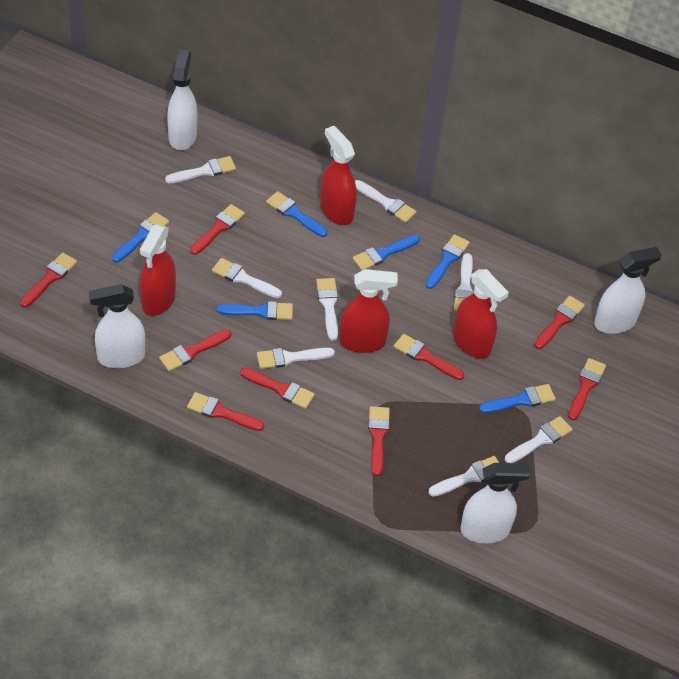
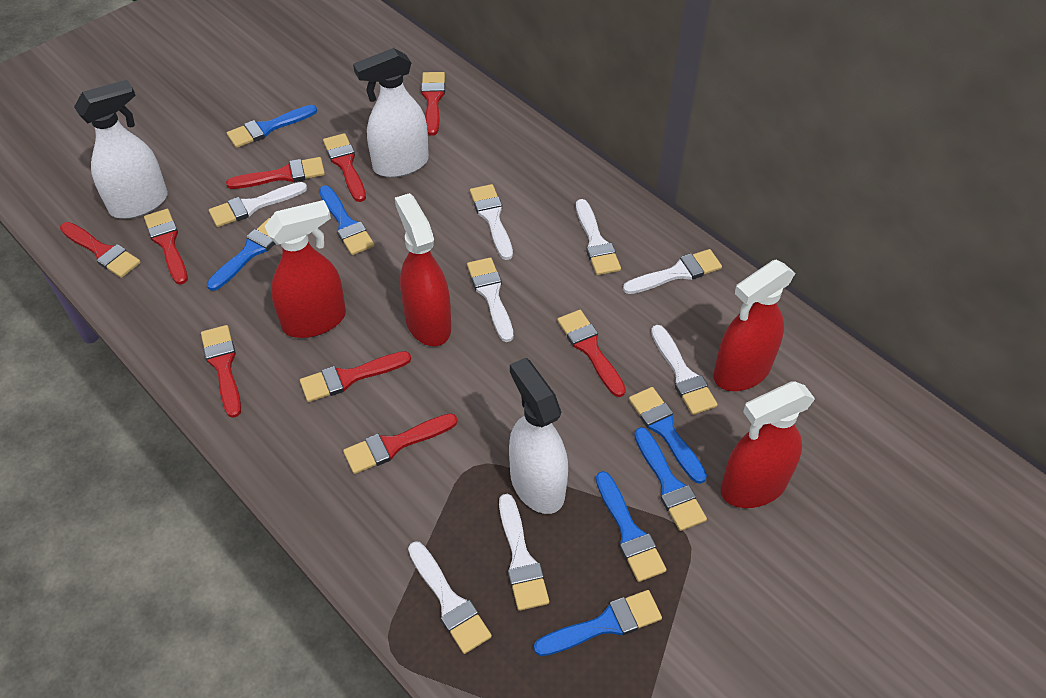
blue brush: [112,212,169,262] [216,301,293,320] [266,191,327,237] [353,235,420,270] [426,234,470,289] [479,384,556,413] = 6 -> [207,218,275,291] [227,105,317,148] [319,185,375,255] [534,590,662,656] [596,471,666,582] [629,387,707,484] [634,427,707,531] = 7
white spray bottle: [89,284,145,368] [167,49,197,150] [460,463,531,543] [594,247,662,334] = 4 -> [74,80,168,219] [353,48,429,177] [509,358,568,514] = 3

